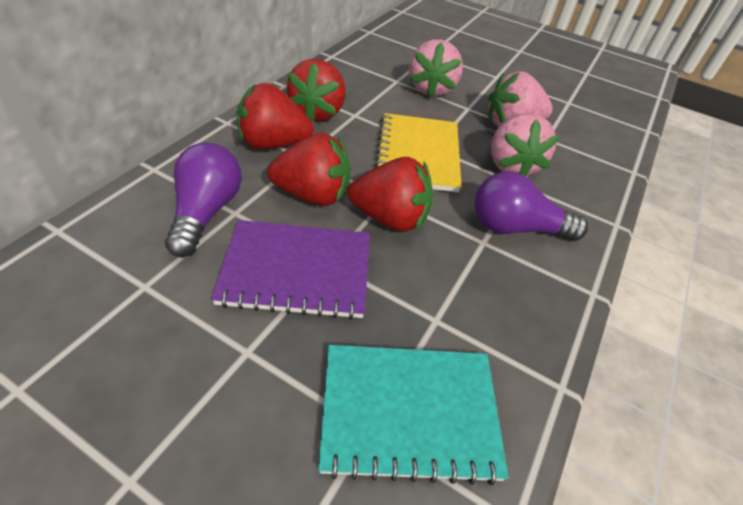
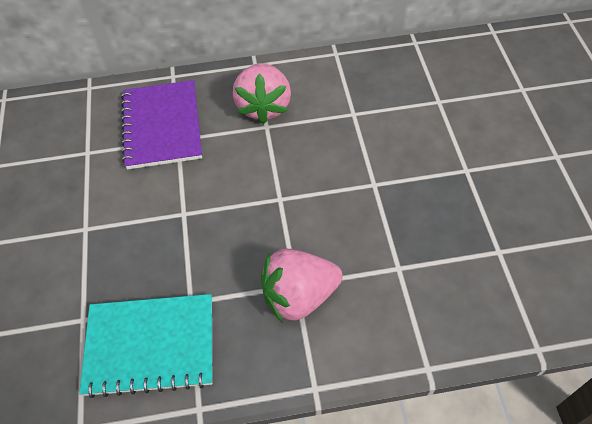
pink strawberry: [409,40,463,98] [488,71,553,127] [491,113,560,176] = 3 -> [233,63,291,124] [261,249,343,322] = 2
purple light bulb: [165,142,242,257] [475,171,588,241] = 2 -> none = 0
red strawberry: [237,83,314,150] [267,133,350,206] [287,59,345,122] [348,157,433,232] = 4 -> none = 0
yellow notebook: [375,113,462,193] = 1 -> none = 0

